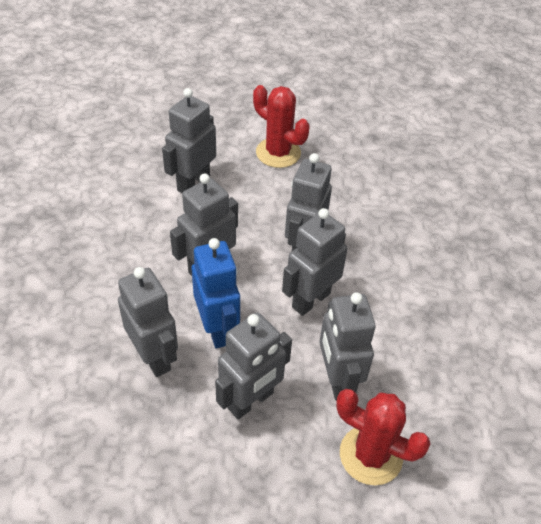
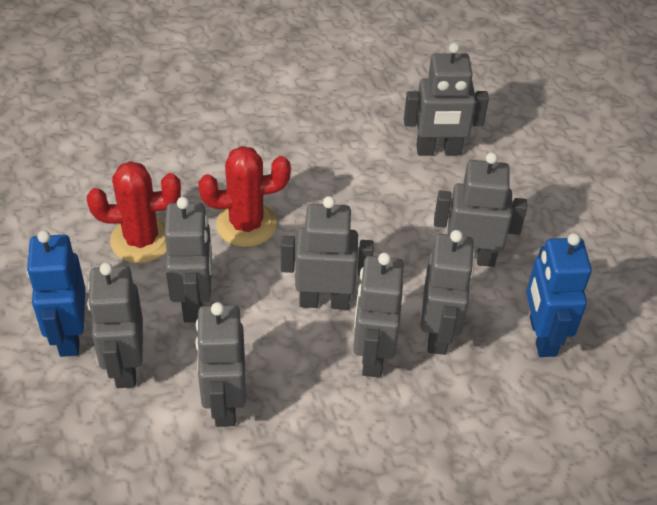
blue robot: [192,238,240,348] = 1 -> [26,230,86,357] [526,233,592,357] = 2
grey robot: [118,267,178,377] [162,88,216,193] [170,173,238,276] [215,312,292,419] [282,208,348,316] [285,153,332,251] [319,292,376,401] = 7 -> [87,262,143,388] [164,197,212,323] [195,302,246,427] [281,196,374,310] [353,253,404,378] [404,43,489,156] [421,230,475,355] [434,152,527,267] = 8

